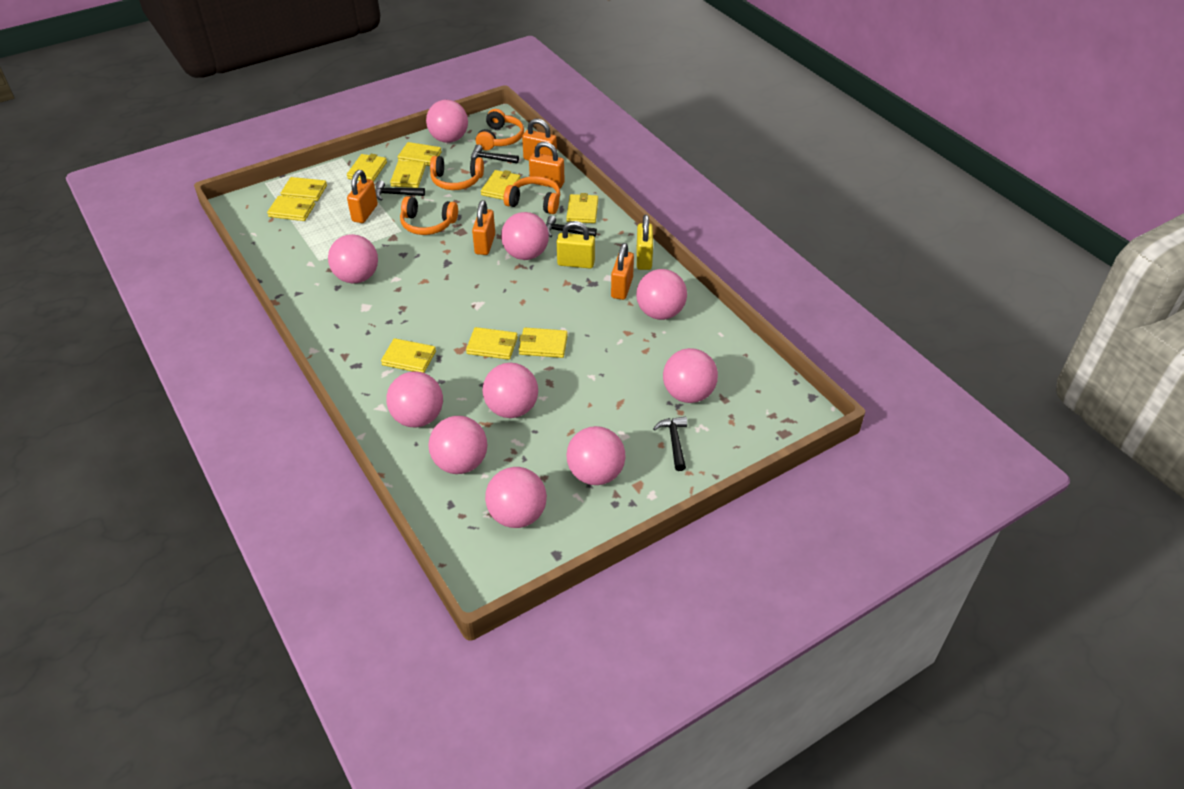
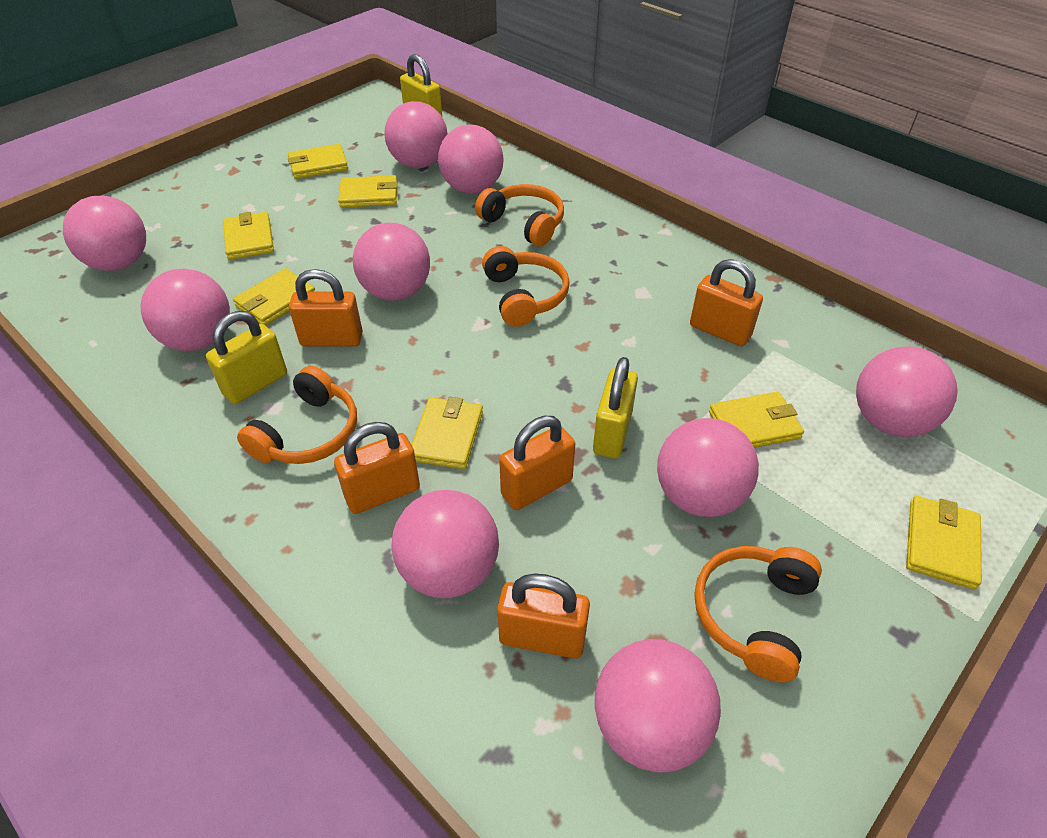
black hammer: [375,180,425,201] [471,144,519,164] [546,216,597,237] [653,416,687,471] = 4 -> none = 0
pink ball: [328,234,378,283] [386,371,443,428] [426,100,468,143] [428,416,487,474] [482,363,538,418] [485,467,547,528] [501,212,549,260] [566,426,625,485] [636,269,687,320] [663,348,718,403] = 10 -> [63,195,146,271] [140,268,230,351] [353,223,430,300] [384,101,448,168] [391,490,499,598] [438,125,504,193] [595,639,721,772] [657,418,759,517] [856,346,958,437] = 9
yellow padlock: [557,221,595,268] [637,215,653,270] = 2 -> [206,311,287,404] [400,54,442,116] [593,357,638,459] = 3
yellow wallet: [267,196,315,221] [281,177,327,201] [347,154,387,182] [381,338,436,373] [390,161,426,188] [398,142,442,166] [466,327,518,360] [481,170,521,200] [519,328,568,358] [566,193,598,223] = 10 -> [223,212,274,260] [233,268,315,326] [288,144,348,179] [338,175,398,208] [411,397,483,469] [709,392,804,448] [906,496,982,590] = 7

